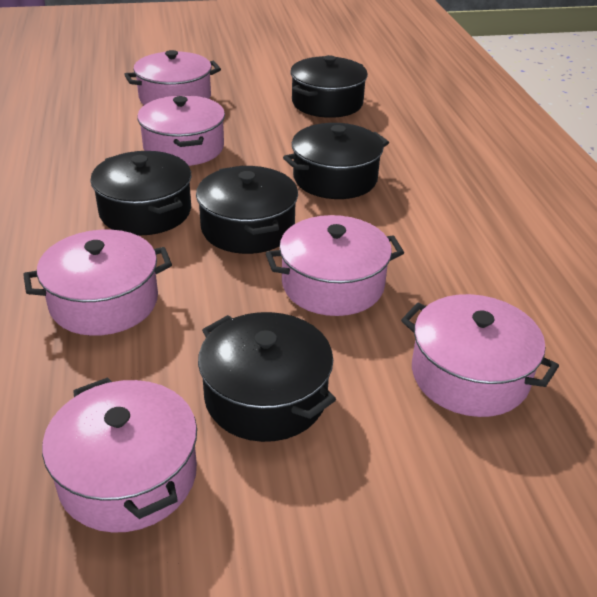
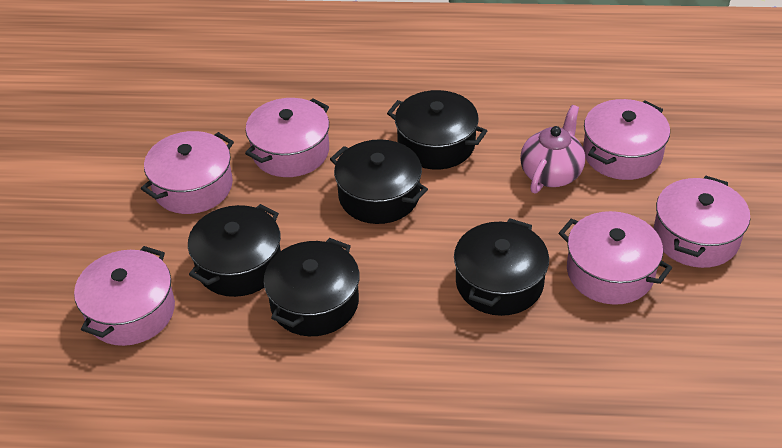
pink teapot: none = 0 -> [520,105,585,193] = 1

